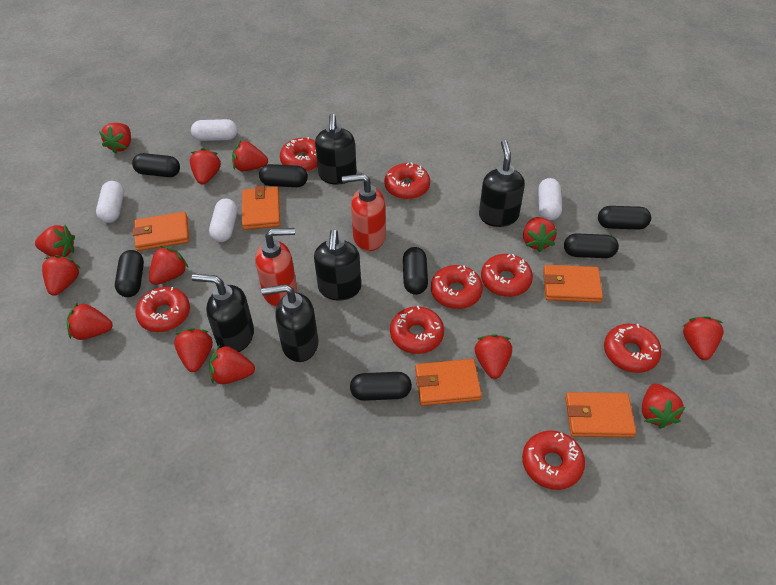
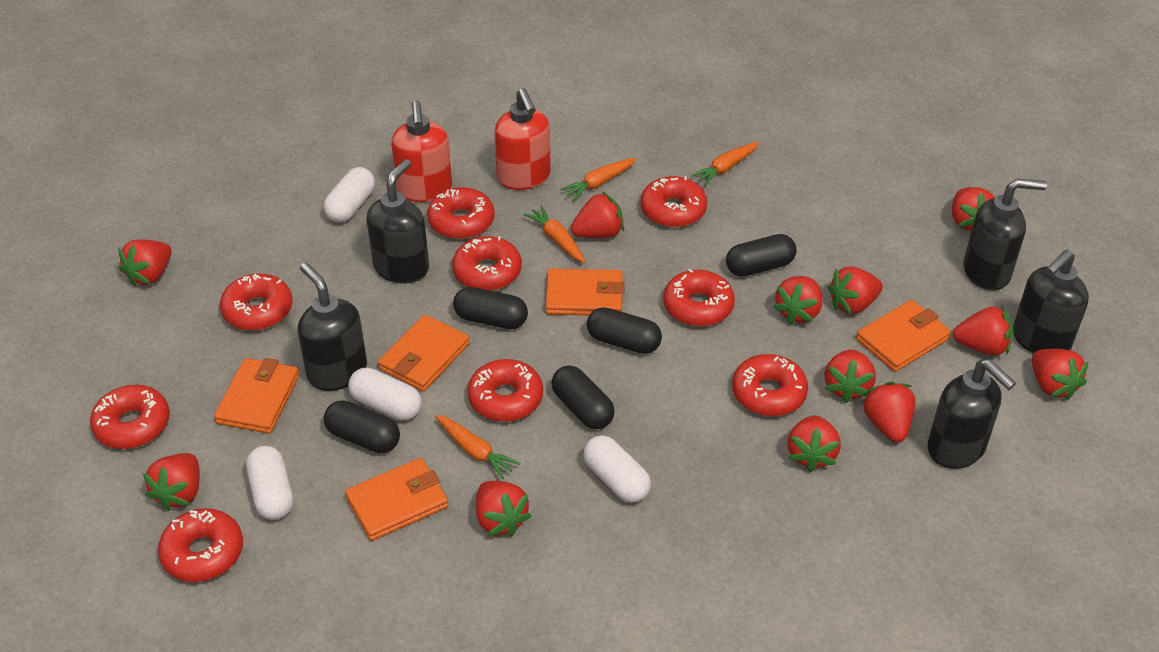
black capsule: [115,250,144,297] [132,153,180,177] [259,164,308,187] [350,372,412,401] [403,247,428,295] [564,233,619,258] [598,206,651,230] = 7 -> [324,400,400,453] [453,287,528,329] [551,365,615,429] [587,307,662,354] [726,234,796,277] = 5
orange carrot: none = 0 -> [435,415,520,479] [523,205,586,263] [560,158,637,201] [690,142,759,186] = 4
red donut: [136,287,190,332] [280,137,318,172] [384,162,430,199] [390,306,444,354] [431,265,483,309] [481,254,533,297] [522,430,585,490] [604,324,662,373] = 8 -> [90,385,170,449] [158,508,243,582] [220,274,293,331] [427,187,495,239] [452,236,522,291] [467,359,543,422] [641,176,707,228] [663,268,735,326] [732,354,808,416] = 9
red strawberry: [35,225,75,257] [42,255,81,296] [67,302,113,340] [99,123,131,154] [149,246,188,285] [174,328,213,372] [189,148,221,185] [209,345,255,384] [232,141,268,171] [475,334,512,379] [523,217,557,252] [642,384,685,429] [682,316,723,360] = 13 -> [118,239,172,287] [143,453,200,511] [476,481,532,536] [571,192,624,238] [773,276,823,325] [787,415,841,472] [825,350,876,403] [827,266,883,315] [862,382,916,442] [952,187,995,231] [953,305,1014,356] [1032,349,1089,400] = 12

